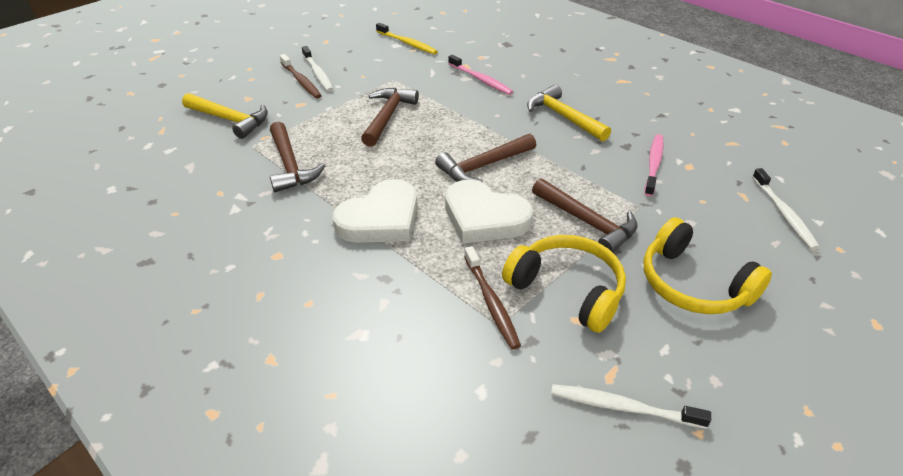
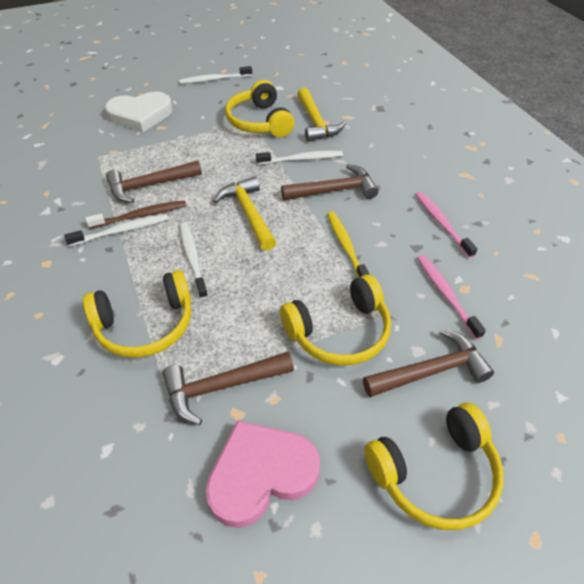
brown toothbrush: [280,54,322,99] [464,246,521,349] = 2 -> [85,200,186,229] = 1
pink heart: none = 0 -> [206,420,320,528] = 1
white heart: [332,179,417,243] [445,180,533,244] = 2 -> [105,92,172,132] = 1
white toothbrush: [302,46,333,92] [551,384,711,429] [752,168,819,250] = 3 -> [64,214,169,246] [179,66,252,84] [179,223,208,299] [256,151,343,165] = 4
yellow headphones: [502,235,626,333] [644,217,772,314] = 2 -> [83,270,191,358] [225,80,295,137] [280,274,391,365] [364,403,504,530] = 4

